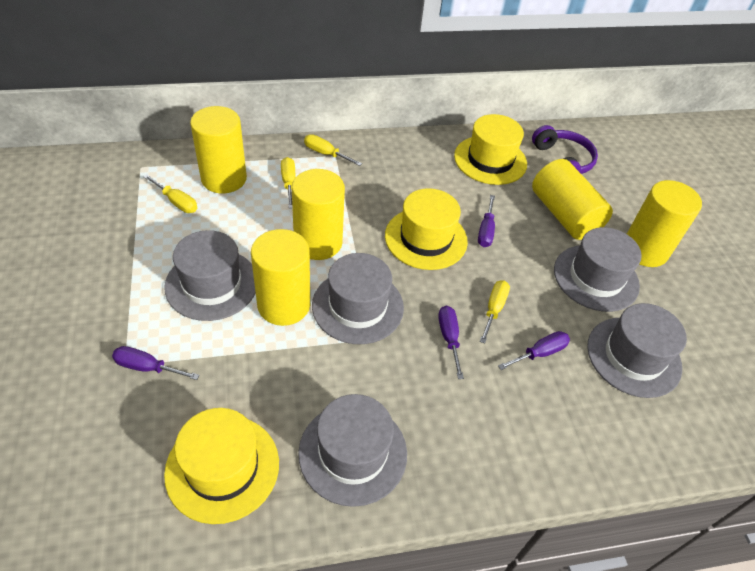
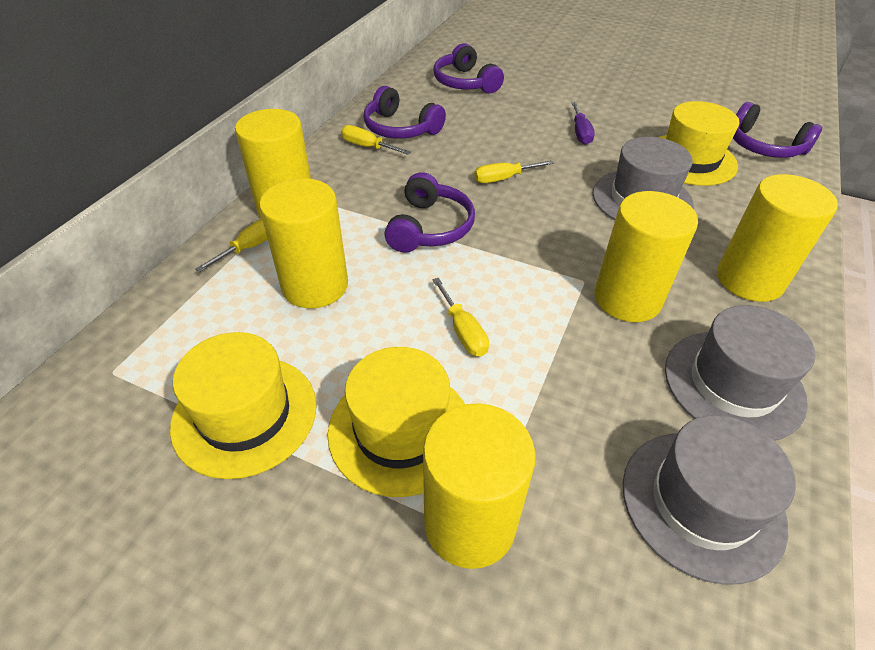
grey hat: [165,230,256,321] [298,394,407,507] [312,253,404,344] [554,227,642,312] [587,303,687,398] = 5 -> [592,137,694,220] [623,415,796,585] [665,305,815,441] = 3
purple headphones: [532,125,598,174] = 1 -> [363,86,446,139] [384,172,475,253] [433,43,504,93] [733,102,822,158] = 4
purple screwdriver: [112,346,200,380] [438,306,464,379] [478,195,495,247] [498,331,570,370] = 4 -> [571,102,595,145] = 1

